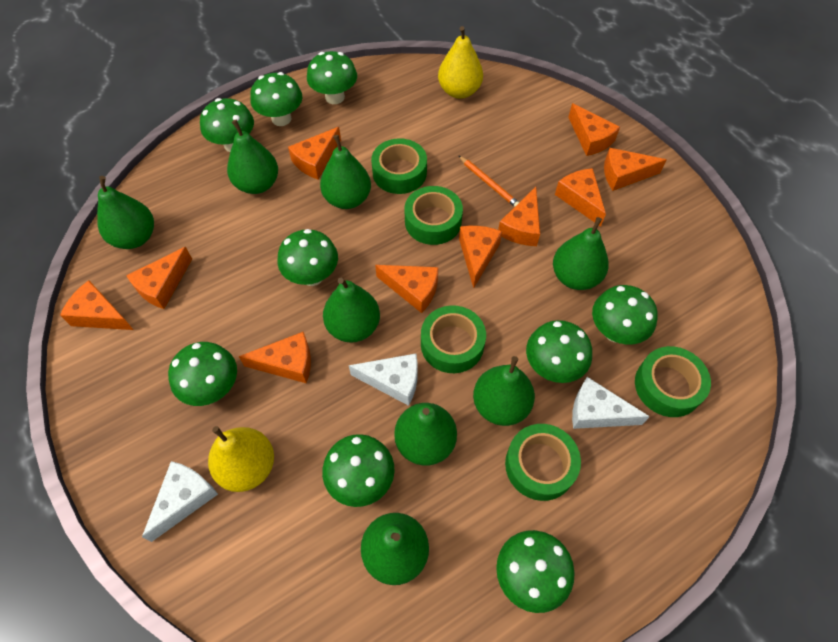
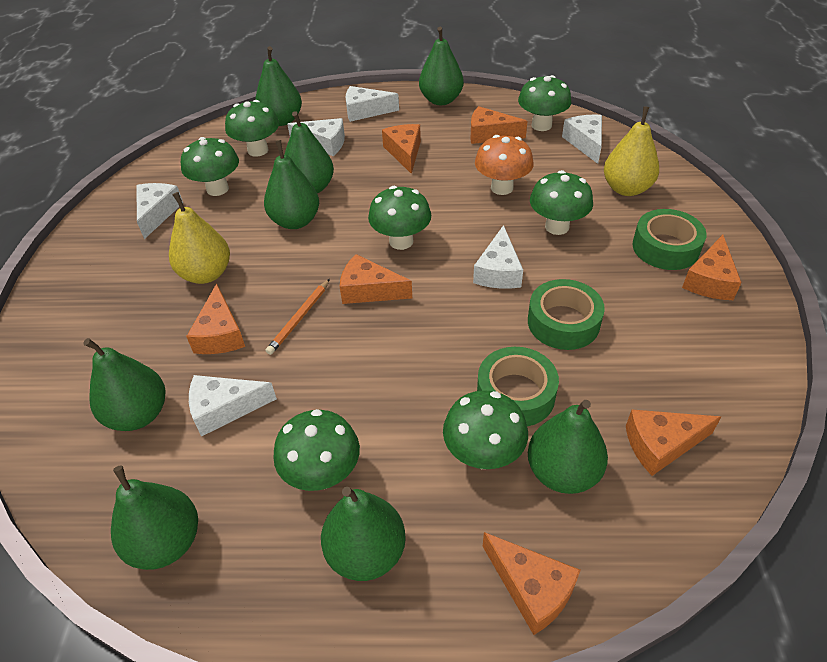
green mushroom: [168,342,237,406] [200,98,254,152] [250,72,302,126] [277,229,338,286] [307,51,357,104] [322,434,394,507] [496,530,575,613] [526,320,592,383] [592,285,658,345] = 9 -> [181,137,239,196] [225,100,279,157] [273,409,360,491] [368,186,431,250] [443,390,528,469] [518,75,571,131] [530,170,593,235] = 7
green tape: [371,138,427,194] [404,186,463,245] [421,305,486,373] [505,424,581,501] [635,346,711,417] = 5 -> [477,347,559,427] [528,279,605,350] [632,209,707,270] = 3
orange cheese: [60,280,133,330] [126,247,192,309] [239,332,311,383] [288,127,341,179] [375,265,439,313] [459,226,502,288] [498,187,540,246] [555,168,606,227] [568,103,620,156] [604,148,667,191] = 10 -> [186,284,245,354] [340,254,412,304] [382,124,421,174] [470,106,527,144] [483,532,581,635] [626,409,721,476] [682,235,742,300] = 7
orange mushroom: none = 0 -> [475,135,534,195] = 1
white cheese: [142,461,218,542] [349,353,418,406] [572,377,650,429] = 3 -> [136,183,183,239] [189,375,277,437] [287,118,345,156] [345,86,399,122] [473,225,523,289] [562,115,602,164] = 6

